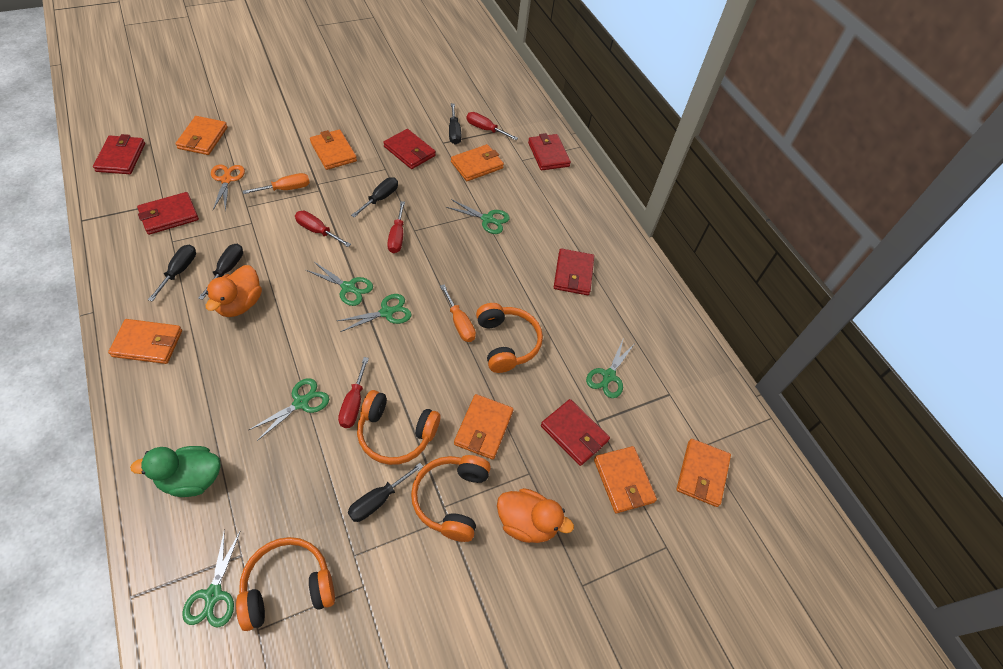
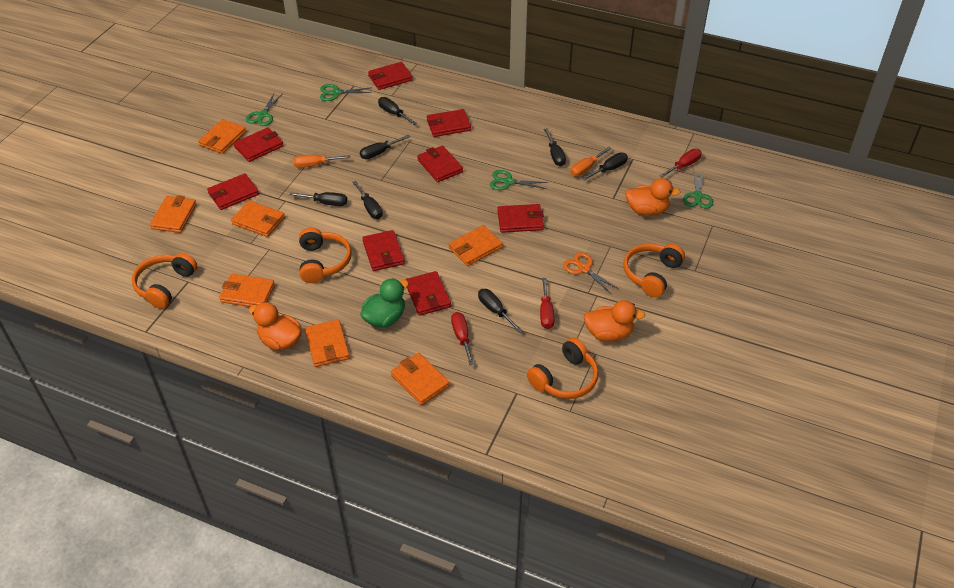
black screwdriver: [148,245,196,302] [198,244,243,300] [348,463,423,522] [351,177,398,218] [449,103,462,145] = 5 -> [289,192,347,206] [352,181,383,219] [360,135,411,159] [378,97,417,125] [478,289,522,332] [544,129,566,166] [582,153,628,180] = 7
green scissors: [182,529,241,627] [249,378,329,441] [306,261,373,306] [337,294,412,332] [446,199,510,234] [586,340,634,398] = 6 -> [246,93,282,126] [320,84,372,101] [490,170,548,190] [683,171,713,209] = 4
orange duck: [206,265,262,317] [497,488,574,543] = 2 -> [249,302,301,350] [584,300,646,342] [625,178,681,216] = 3
red screwdriver: [295,211,351,247] [338,357,369,428] [387,201,405,253] [467,112,518,140] = 4 -> [451,312,474,365] [540,278,554,329] [660,149,702,178] = 3
red wallet: [93,134,145,174] [137,192,199,235] [383,129,436,169] [528,133,571,170] [541,399,610,466] [554,248,594,295] = 6 -> [207,173,259,210] [234,128,283,162] [362,230,405,271] [368,62,413,90] [405,271,451,316] [417,145,463,182] [427,109,471,137] [498,204,544,233] = 8

